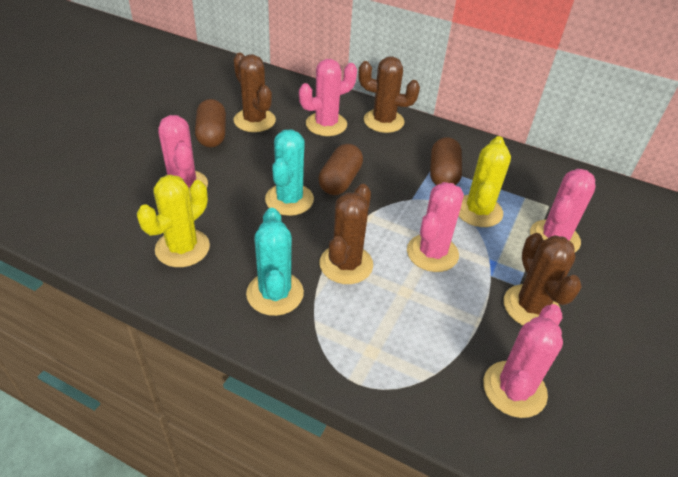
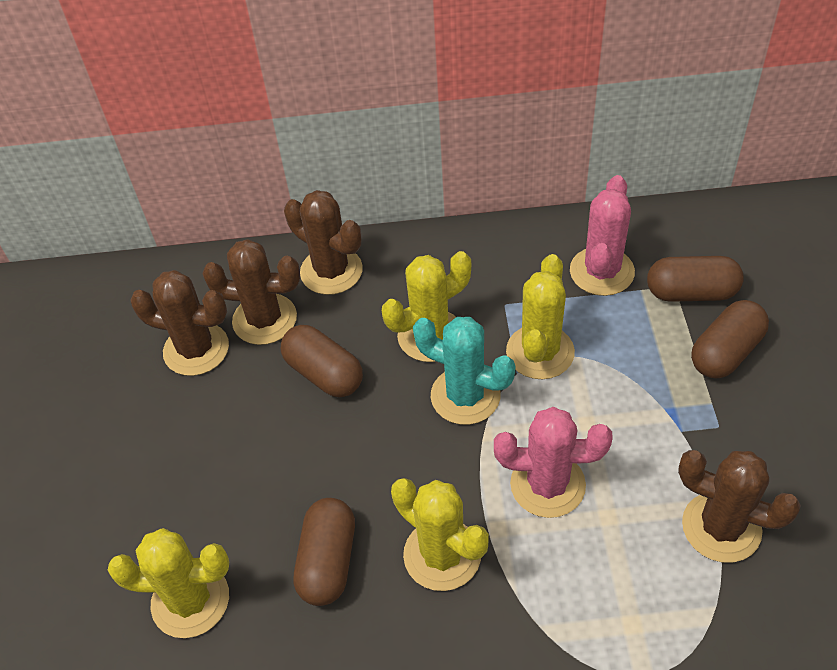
brown capsule: [195,99,226,148] [319,144,363,195] [430,137,462,185] = 3 -> [281,325,363,397] [294,498,355,606] [647,256,744,302] [691,300,769,378] = 4
pink cactus: [158,115,208,198] [299,59,357,136] [407,182,464,272] [483,304,563,418] [530,169,596,252] = 5 -> [494,407,613,518] [570,175,635,296] = 2
turquoise cactus: [246,208,304,316] [265,129,314,216] = 2 -> [413,317,515,425] = 1
yellow cactus: [137,175,210,267] [459,136,511,227] = 2 -> [108,528,229,638] [382,251,471,362] [391,478,489,591] [506,254,575,379] = 4

